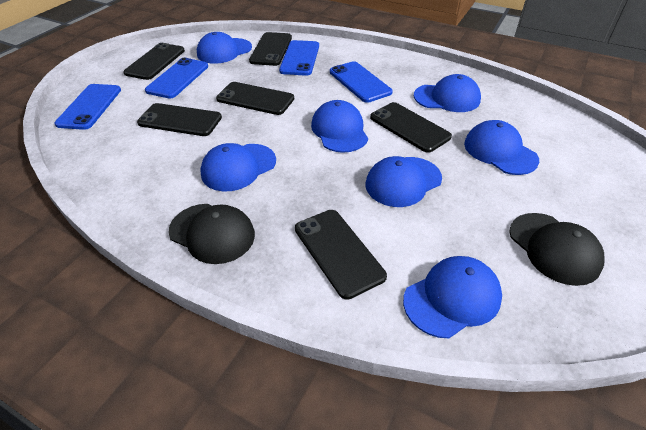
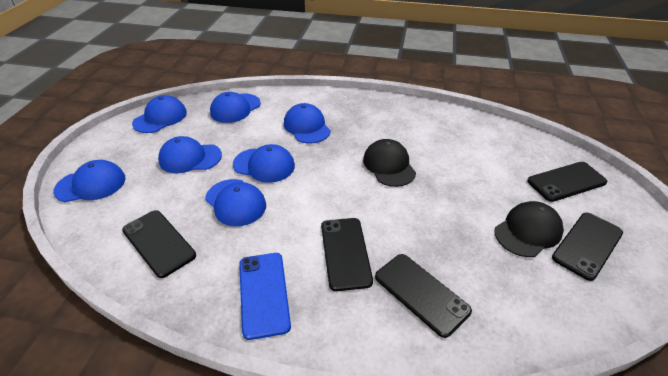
black phone: [123,43,185,80] [137,103,222,136] [216,82,294,115] [249,32,292,66] [295,210,387,300] [370,102,452,153] = 6 -> [122,210,196,278] [321,218,373,291] [375,254,472,338] [527,162,607,202] [552,213,623,281] = 5
blue phone: [55,84,121,130] [145,58,208,98] [279,40,319,76] [330,61,393,103] = 4 -> [239,253,291,340] = 1

